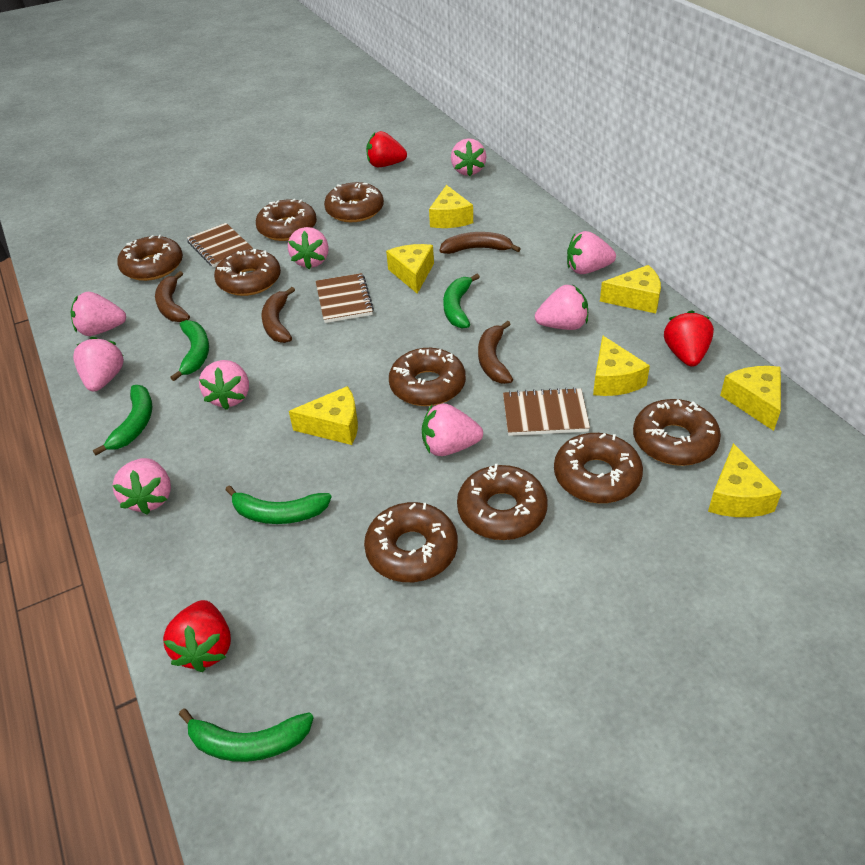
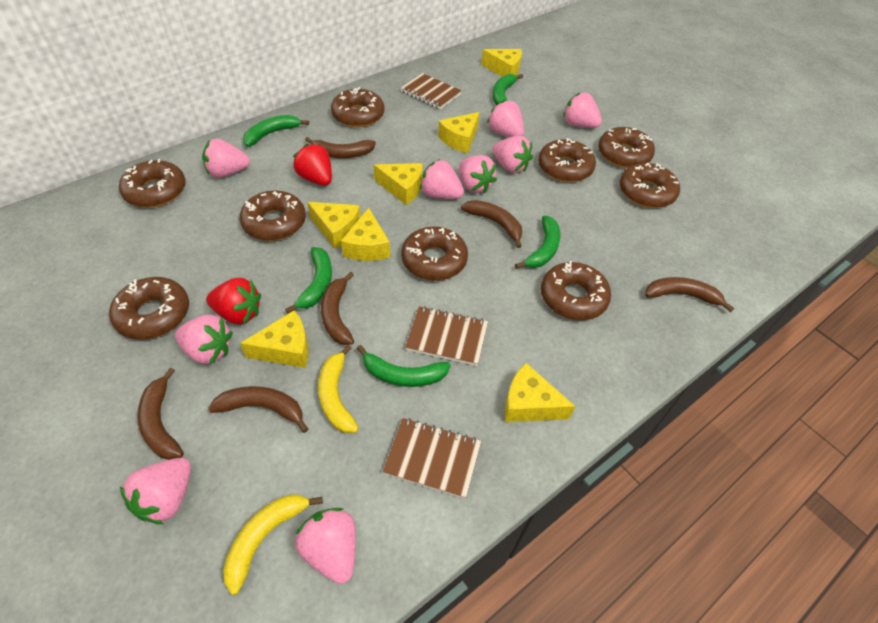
brown banana: [155,271,190,322] [261,287,295,343] [440,232,521,254] [478,321,513,384] = 4 -> [137,368,184,460] [208,386,308,433] [305,137,376,158] [321,272,354,345] [461,200,522,248] [645,277,734,312] = 6
red strawberry: [163,600,231,672] [366,131,407,167] [664,310,714,367] = 3 -> [206,278,261,324] [293,144,332,186] = 2
yellow banana: none = 0 -> [223,495,323,595] [318,345,359,433] = 2

